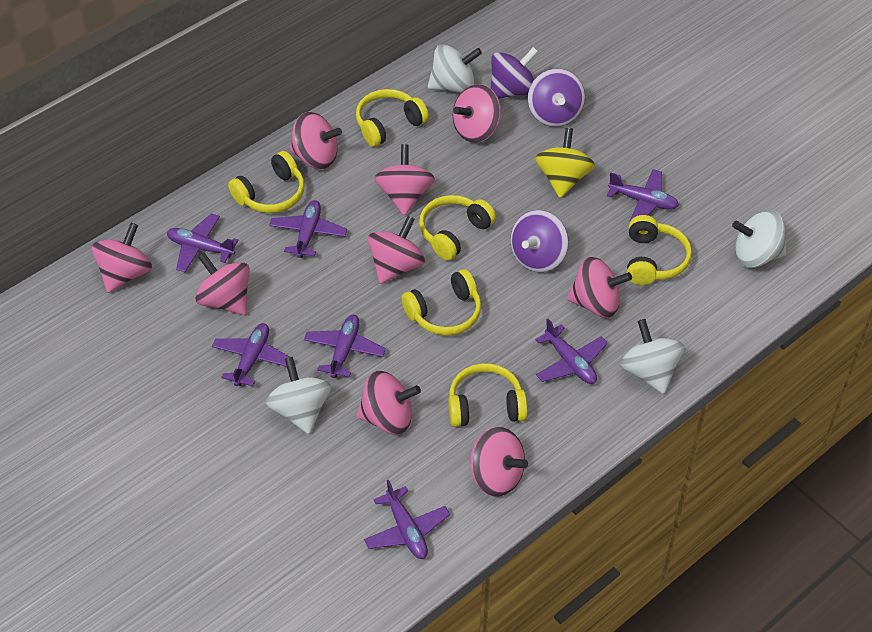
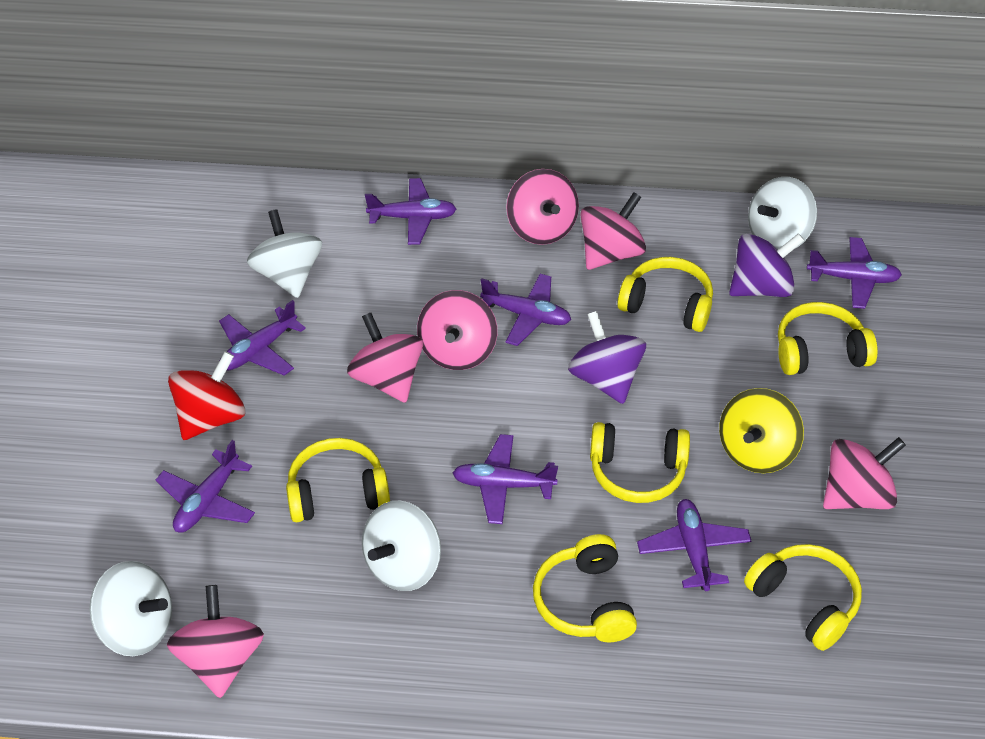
pink spinning top: [92,223,152,293] [195,253,250,315] [289,112,342,169] [356,371,421,435] [367,216,425,284] [374,144,435,216] [453,84,501,143] [469,427,528,497] [567,257,632,318] = 9 -> [167,585,264,698] [347,313,423,403] [417,290,497,370] [506,169,579,245] [580,192,646,270] [823,437,906,509] = 6
purple spinning top: [491,47,538,99] [510,210,569,272] [528,69,585,127] = 3 -> [568,311,646,404] [729,233,805,297] = 2
red spinning top: none = 0 -> [168,351,245,440] = 1

